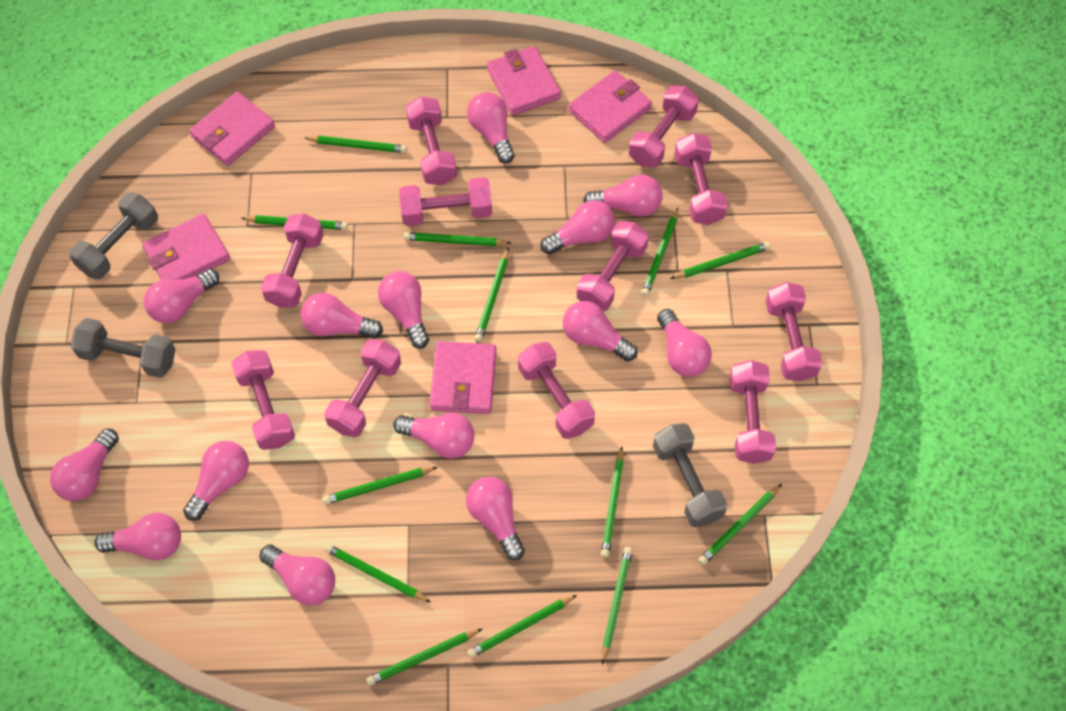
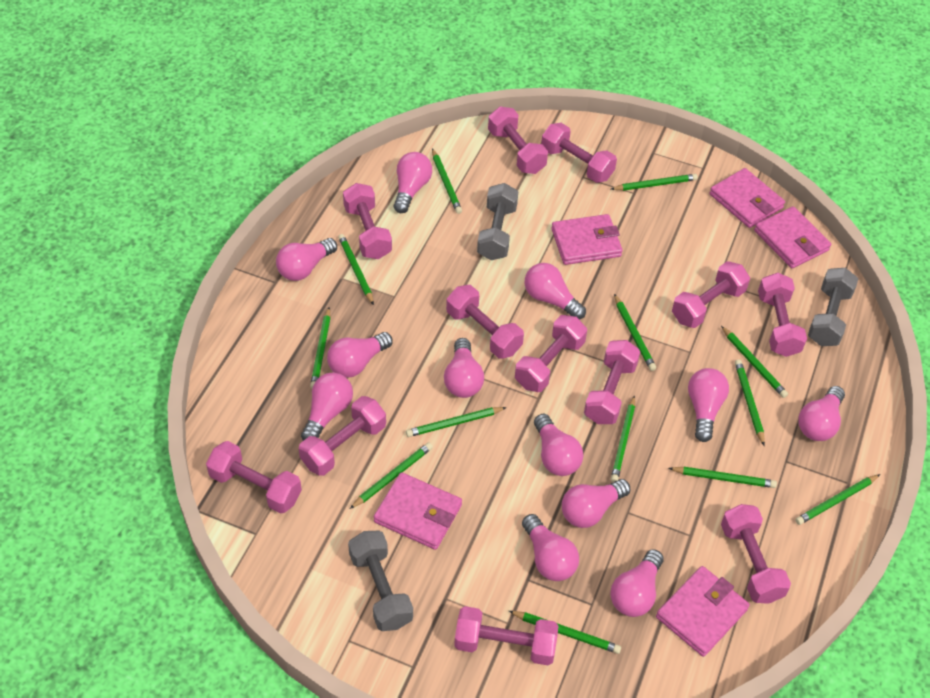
pink dumbbell: [231,350,295,450] [261,213,324,308] [324,339,401,437] [399,177,492,226] [406,96,457,185] [518,342,595,439] [577,221,649,311] [629,85,699,168] [675,133,728,225] [729,360,776,464] [765,282,823,381] = 11 -> [206,441,302,514] [299,396,386,476] [343,183,392,259] [446,285,524,359] [454,606,559,665] [488,107,548,174] [515,315,587,392] [541,123,617,183] [584,340,641,424] [672,261,750,328] [721,504,791,604] [758,273,807,357] = 12
pink light bulb: [50,428,119,501] [94,513,181,561] [144,269,219,324] [183,441,249,521] [259,545,335,606] [301,293,383,339] [378,271,429,348] [393,413,474,459] [466,477,525,560] [467,92,515,164] [540,200,615,254] [563,301,638,362] [583,175,662,217] [657,309,712,377] = 14 -> [276,238,337,281] [301,373,353,441] [327,332,393,378] [394,152,432,213] [444,338,484,398] [522,514,579,581] [525,263,586,320] [534,414,583,476] [562,479,630,528] [610,549,664,617] [688,368,729,442] [798,386,845,441] = 12

